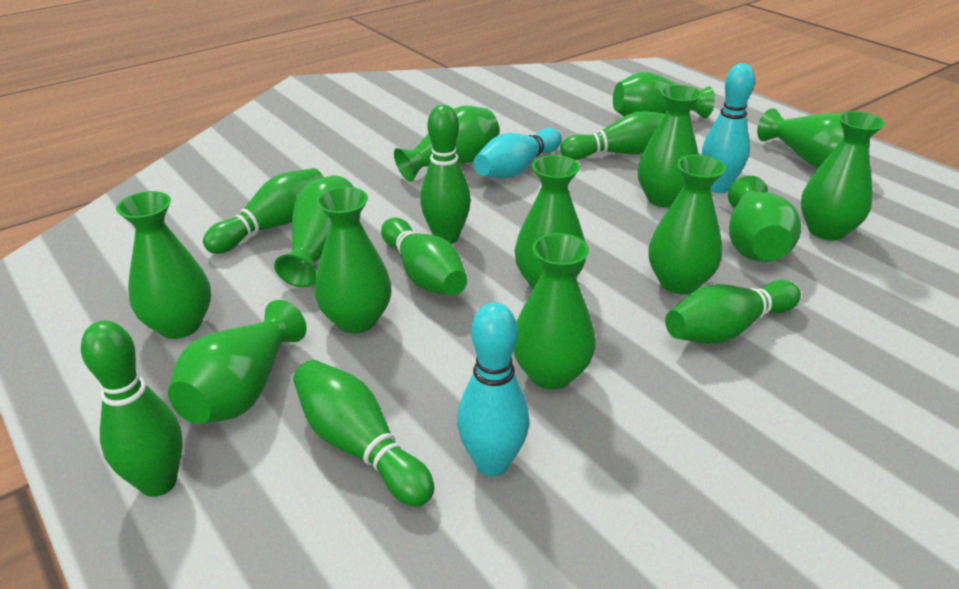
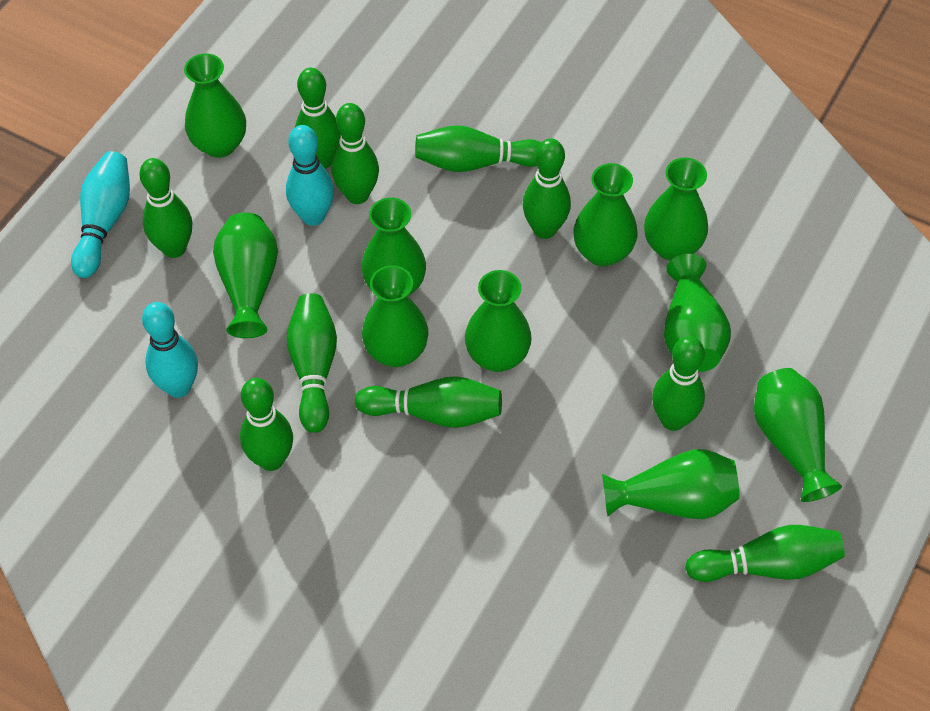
green bowling pin: [81,321,183,497] [203,168,324,254] [293,360,434,507] [381,218,467,296] [420,105,471,244] [560,111,665,160] [665,280,801,344] = 7 -> [139,158,192,258] [240,378,293,471] [286,293,337,433] [295,68,341,169] [332,103,379,204] [355,376,502,428] [415,125,541,172] [523,138,571,239] [652,336,705,431] [685,525,845,582] = 10
green vase: [116,191,211,339] [168,300,307,424] [274,175,361,287] [314,187,391,333] [394,105,499,182] [513,233,596,390] [514,155,586,289] [613,72,715,118] [638,85,702,208] [649,155,726,294] [728,176,801,262] [757,108,870,168] [801,111,885,241] = 13 -> [184,53,246,158] [213,213,278,338] [361,198,426,296] [362,265,428,367] [465,270,532,372] [574,163,637,267] [602,449,740,519] [644,158,708,261] [664,254,731,372] [754,368,842,502] = 10

